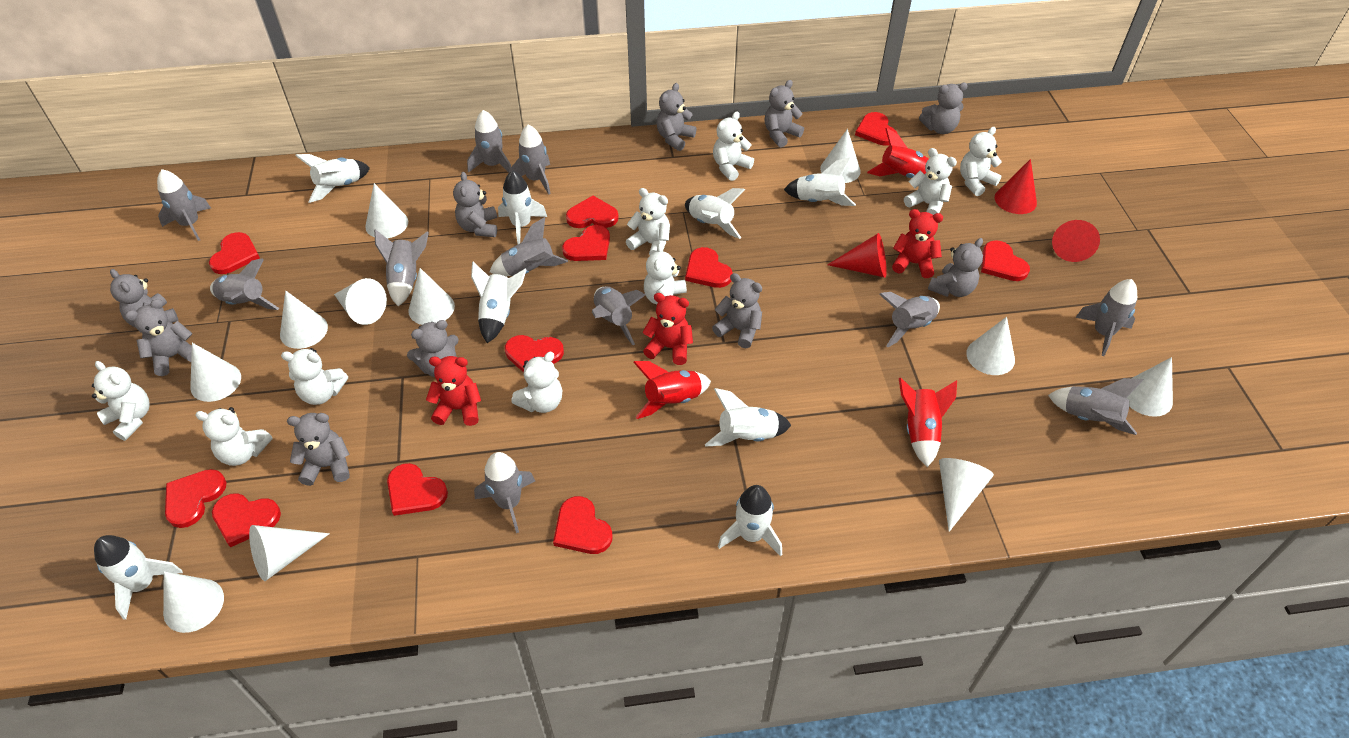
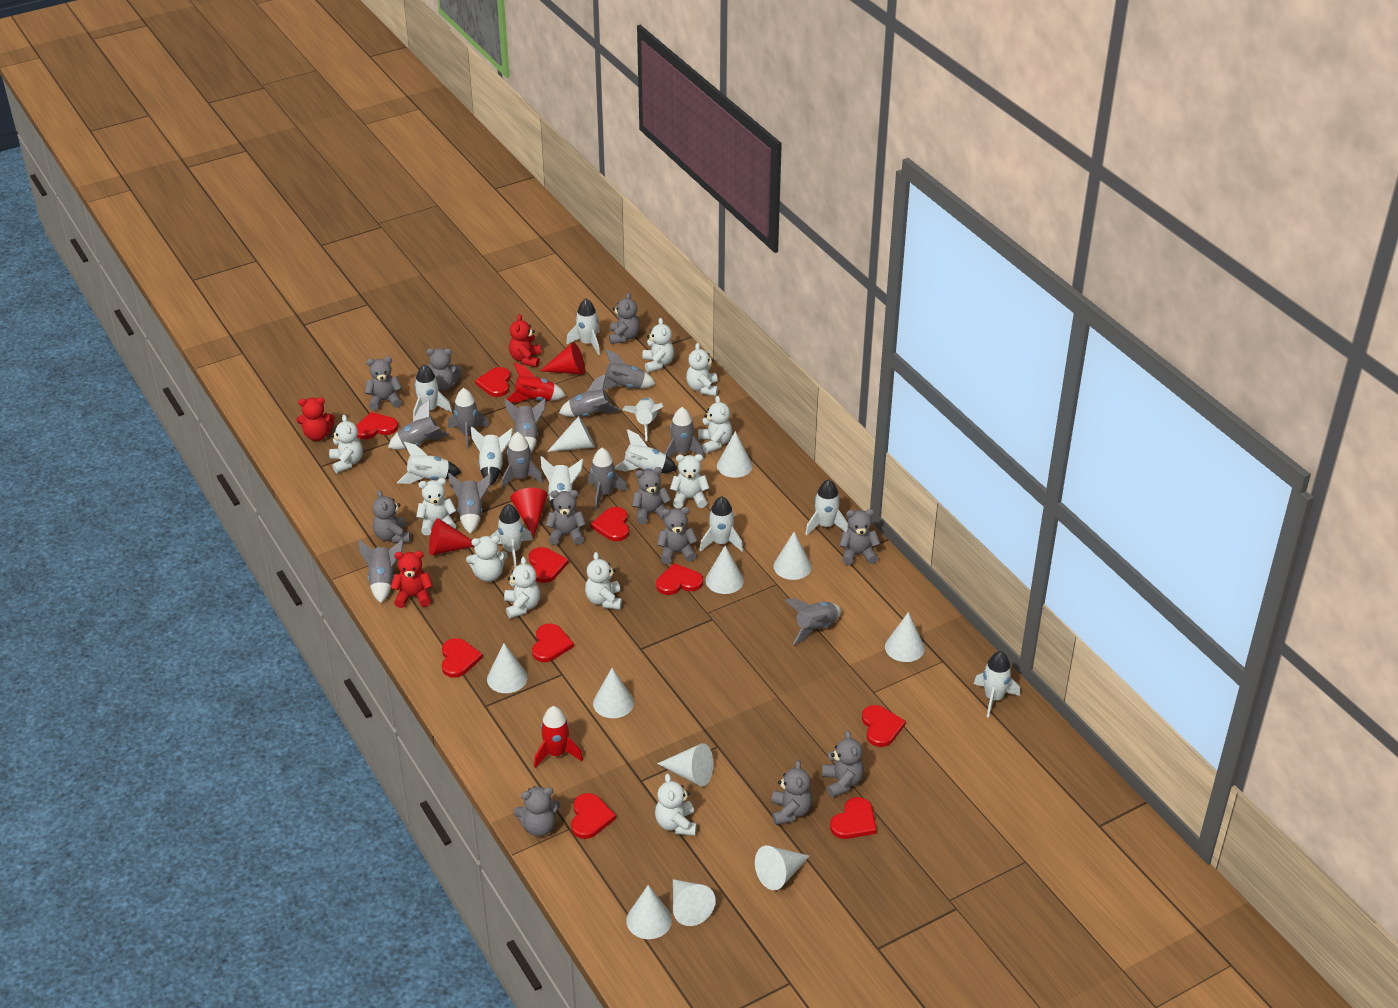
grey teddy bear: [110,269,178,328] [125,299,192,376] [287,413,350,486] [407,320,459,377] [453,172,497,237] [657,83,696,151] [712,273,762,348] [765,80,804,147] [919,83,968,134] [928,238,983,297] = 10 -> [365,357,402,410] [372,490,410,543] [426,348,461,391] [513,786,561,836] [545,490,586,545] [609,292,640,344] [632,467,671,524] [657,507,698,564] [771,760,812,825] [822,730,864,798] [839,509,880,565] = 11
red heart: [165,469,227,528] [209,232,260,274] [212,493,281,547] [387,463,448,516] [505,335,564,373] [553,496,612,554] [562,225,610,261] [566,196,619,228] [685,247,733,288] [855,112,897,146] [981,240,1030,281] = 11 -> [356,412,398,439] [442,638,483,678] [475,367,511,397] [529,547,569,583] [532,623,574,662] [571,793,616,839] [591,507,629,541] [656,563,703,595] [830,797,877,839] [862,705,906,747] = 10
red rocket: [633,361,711,419] [867,128,929,178] [899,378,957,467] = 3 -> [507,362,566,403] [534,706,583,768] = 2
white rocket: [94,535,183,620] [295,154,370,203] [471,262,527,343] [498,170,547,244] [685,188,745,239] [705,388,791,447] [718,485,782,556] [784,158,856,206] = 8 -> [397,441,461,484] [413,364,452,420] [471,426,513,486] [490,504,533,567] [541,456,583,511] [566,299,600,355] [614,429,677,473] [623,398,664,441] [699,496,743,552] [805,479,848,535] [974,651,1020,718] = 11
white teddy bear: [92,361,150,441] [195,407,273,466] [281,348,348,405] [511,352,562,413] [626,188,670,255] [644,243,687,304] [713,111,754,181] [904,148,957,215] [960,127,1002,196] = 9 -> [329,415,363,473] [416,478,457,535] [466,536,508,582] [504,557,540,618] [585,552,622,609] [642,318,674,372] [655,774,697,836] [670,454,710,509] [686,343,718,396] [698,396,732,453] = 10

